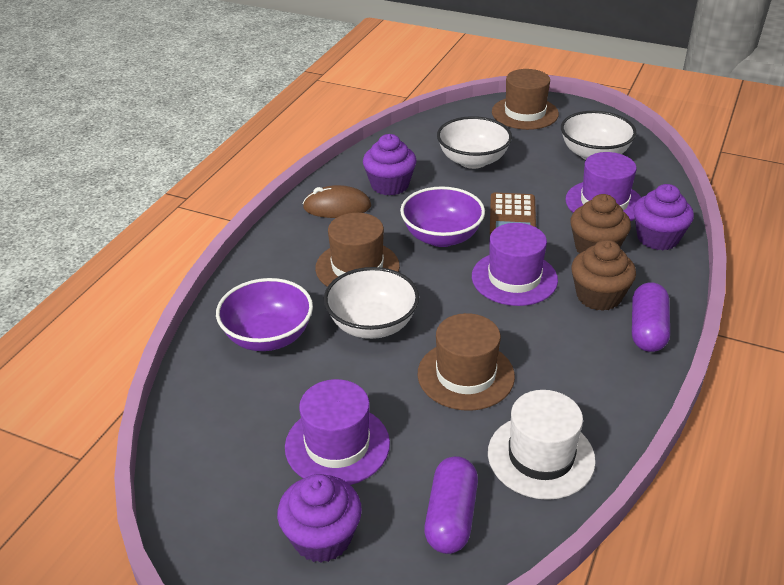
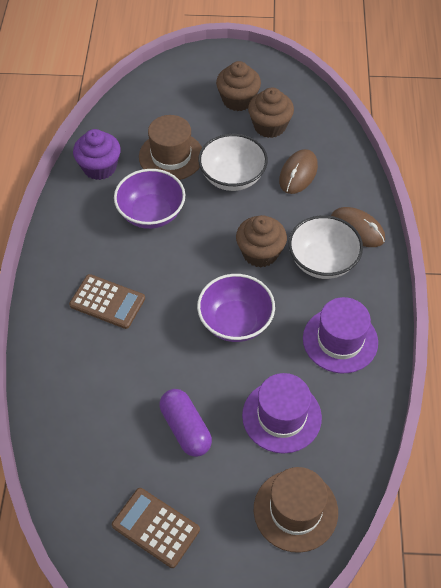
brown calculator: [490,193,536,235] = 1 -> [69,274,145,329] [112,488,200,568] = 2
brown cupcake: [571,194,631,253] [571,240,636,311] = 2 -> [216,61,261,111] [236,215,287,268] [248,87,294,138] = 3
brown hat: [315,213,400,287] [417,313,515,411] [492,69,559,130] = 3 -> [139,115,202,180] [254,467,338,553] = 2
brown mouse: [303,185,371,218] = 1 -> [279,149,318,194] [331,207,385,247] = 2
purple capsule: [424,456,478,554] [632,283,670,352] = 2 -> [160,389,212,457] = 1
purple cupcake: [277,474,362,563] [363,134,416,196] [633,184,694,250] = 3 -> [73,129,121,180] = 1
purple hat: [285,379,390,485] [472,223,558,306] [565,152,641,221] = 3 -> [242,373,322,454] [303,297,378,373] = 2
white bowl: [324,267,419,339] [437,116,512,169] [561,111,637,160] = 3 -> [198,134,268,191] [288,215,363,279] = 2
white hat: [488,390,596,500] = 1 -> none = 0

